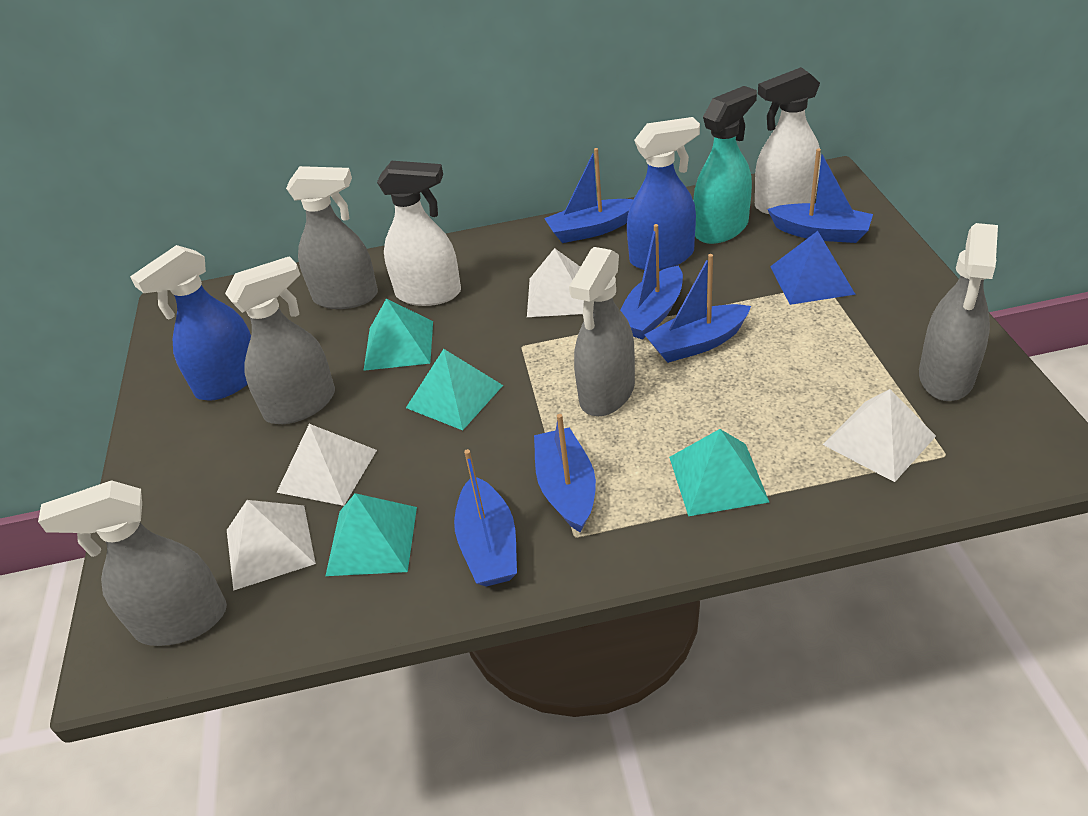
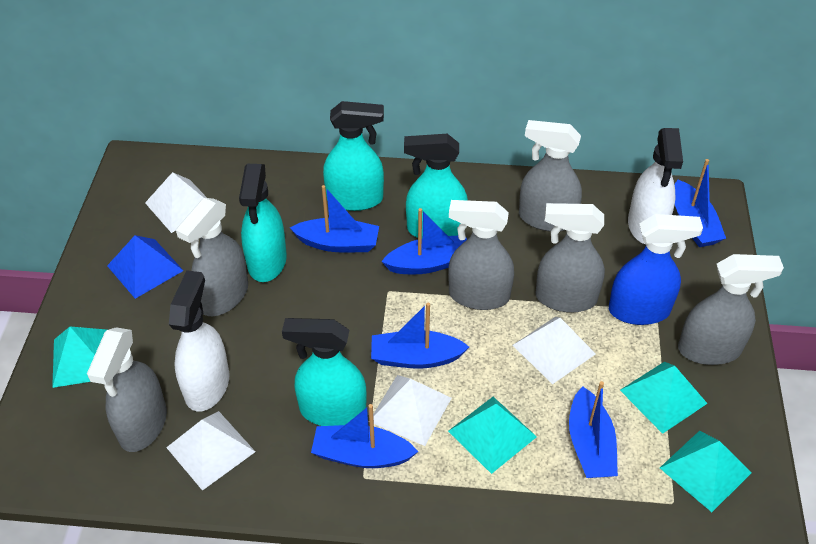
blue spray bottle: [130,245,251,401] [627,117,700,270] = 2 -> [609,214,703,325] = 1
grey spray bottle: [38,480,227,646] [225,256,335,424] [286,166,378,309] [569,247,635,416] [919,223,998,401] = 5 -> [87,327,167,452] [176,198,248,316] [448,200,514,310] [519,120,582,232] [535,203,605,313] [678,254,784,365] = 6
turquoise spray bottle: [693,86,757,244] = 1 -> [239,164,287,282] [282,318,367,426] [323,101,384,211] [404,134,468,238] = 4

